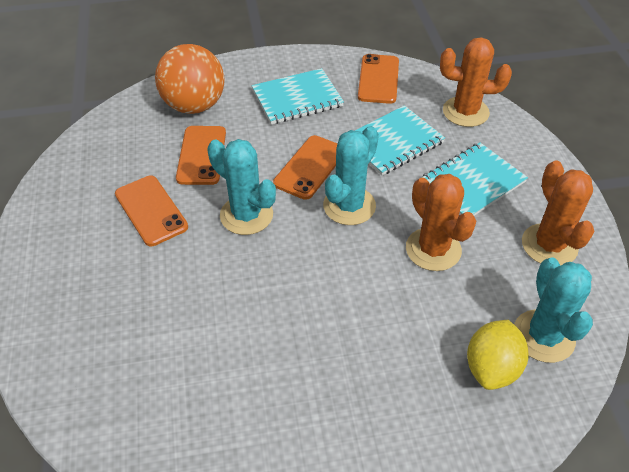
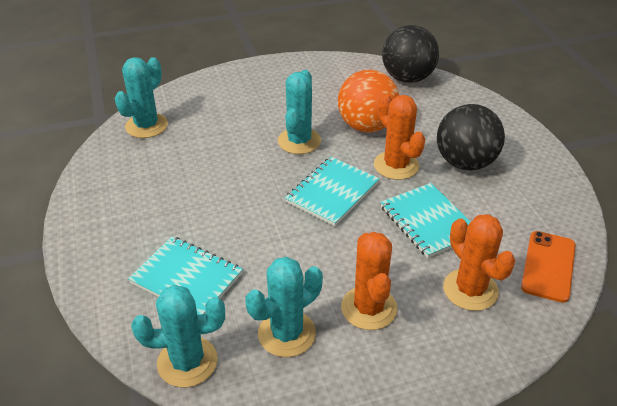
black ball: none = 0 -> [382,25,439,83] [437,104,505,171] = 2
orange phone: [115,176,188,246] [176,126,226,185] [273,135,338,200] [358,54,399,104] = 4 -> [521,231,576,303] = 1
turquoise cactus: [207,139,276,235] [323,126,379,225] [514,258,593,363] = 3 -> [115,57,168,138] [131,285,225,387] [245,257,323,357] [278,70,321,154] = 4
yellow lemon: [467,320,528,390] = 1 -> none = 0

